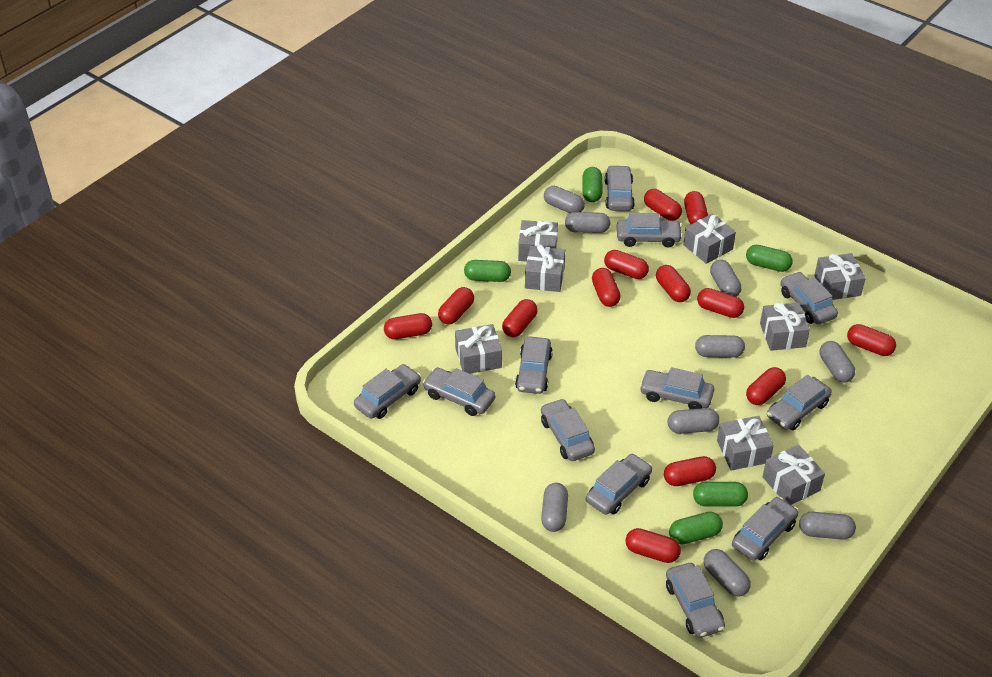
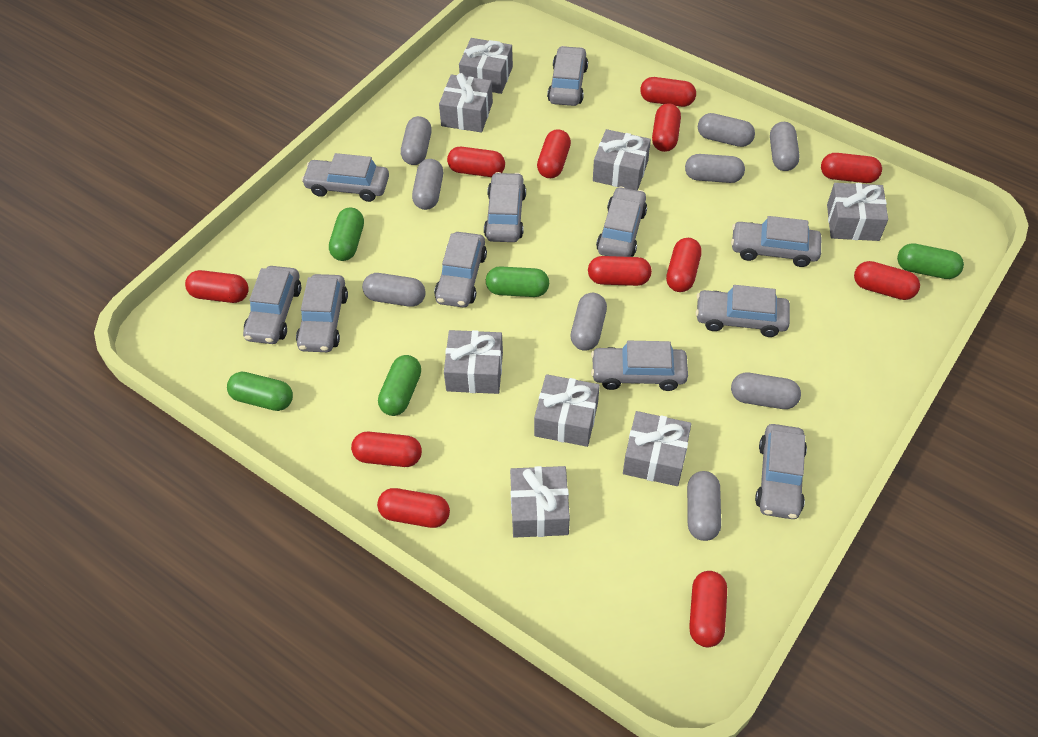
grey car: [354,364,421,419] [423,368,495,416] [515,337,553,394] [541,398,595,461] [586,453,652,515] [605,165,635,211] [617,213,683,247] [639,367,714,409] [666,563,725,638] [732,497,798,561] [767,375,832,431] [780,272,838,325] = 12 -> [243,266,301,344] [296,274,348,352] [301,153,389,202] [434,232,487,307] [484,172,526,242] [547,46,588,106] [591,341,688,391] [596,187,647,257] [696,285,790,337] [731,216,821,267] [755,424,807,519] = 11
red capsule: [384,313,432,339] [438,287,474,325] [502,299,538,337] [592,268,621,307] [604,250,649,279] [625,528,681,563] [644,189,682,221] [656,265,691,302] [664,456,716,486] [684,191,708,224] [697,288,744,318] [746,367,786,405] [847,324,896,356] = 13 -> [185,270,249,303] [351,432,422,467] [377,488,450,528] [447,147,505,177] [537,129,571,178] [588,256,652,286] [640,77,696,107] [652,103,681,152] [666,238,702,292] [689,571,727,647] [821,153,882,183] [854,261,920,300] = 12

